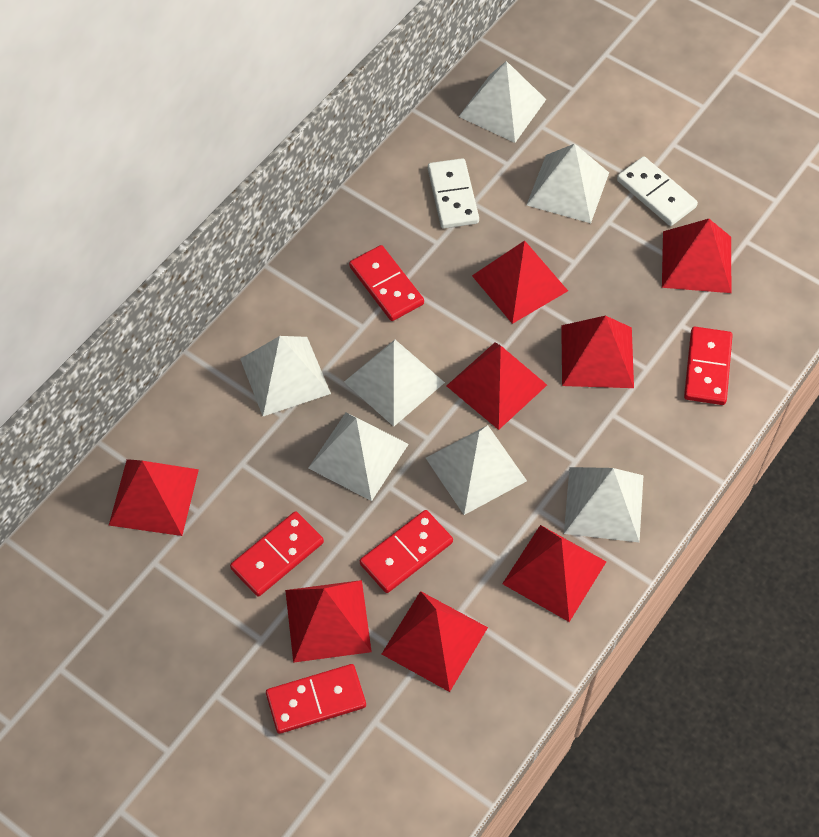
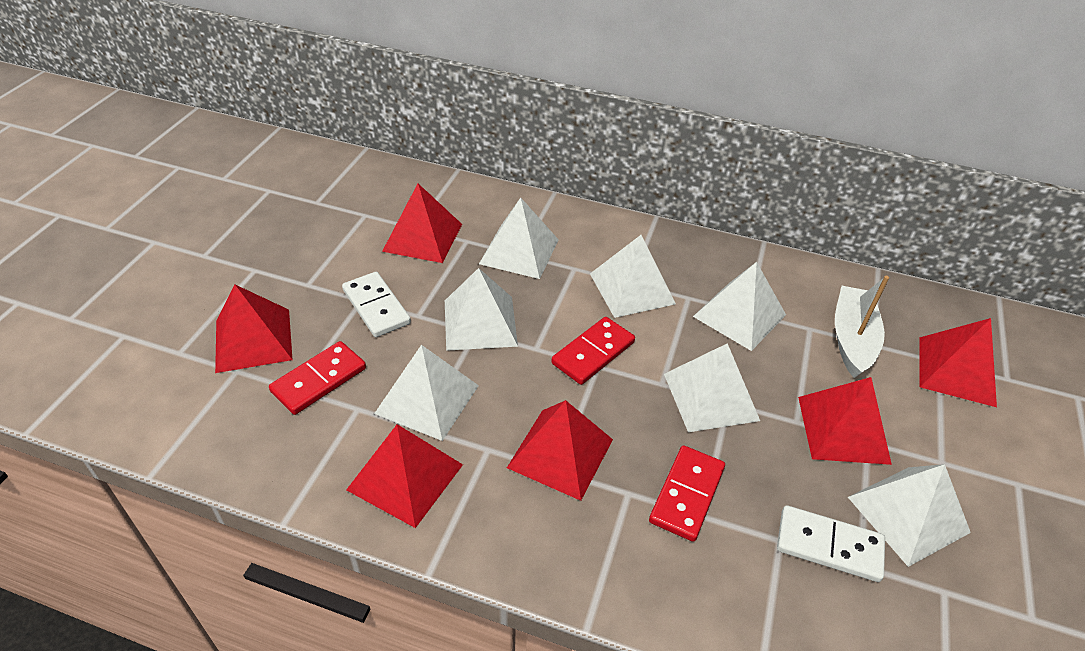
red domino: [230,511,324,597] [266,664,366,734] [349,245,424,321] [360,510,453,593] [684,327,733,405] = 5 -> [269,341,366,415] [551,317,635,385] [649,445,725,542] = 3
red pyramid: [109,459,199,536] [285,580,372,663] [382,591,488,692] [447,343,547,430] [472,240,568,324] [502,525,606,622] [561,316,634,388] [662,219,731,293] = 8 -> [215,285,293,373] [346,424,463,528] [382,184,462,263] [507,400,613,501] [798,377,892,465] [920,318,997,407] = 6
white boat: none = 0 -> [835,276,889,378] = 1

